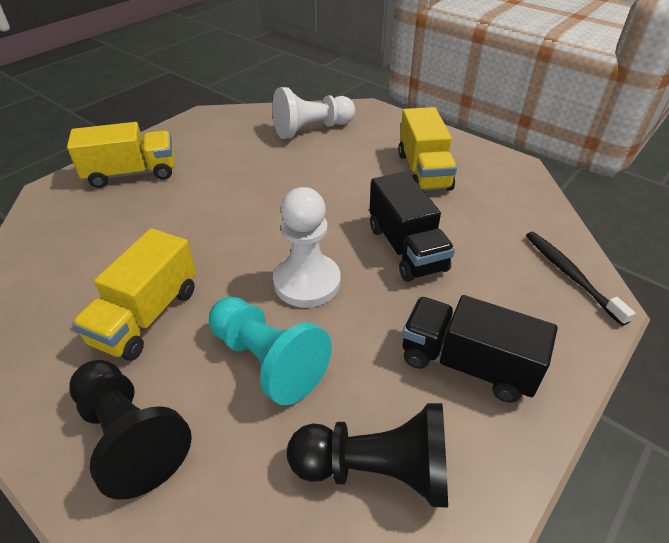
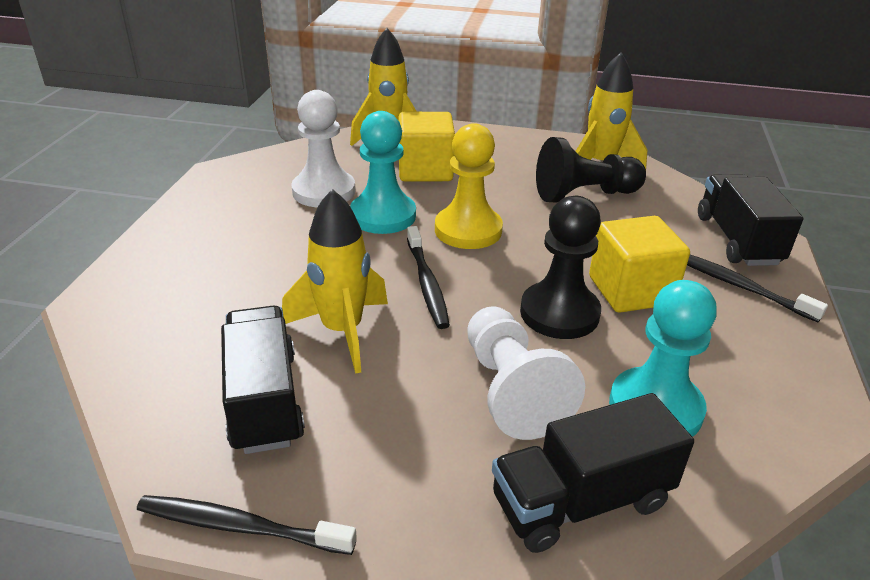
black toothbrush: [526,232,635,326] = 1 -> [137,495,357,555] [407,226,450,329] [687,255,828,322] = 3
black truck: [369,171,455,282] [402,295,558,403] = 2 -> [221,305,305,454] [492,393,694,553] [698,174,803,266] = 3
turquoise pawn: [209,297,332,405] = 1 -> [350,111,416,234] [609,280,717,437] = 2
yellow cube: none = 0 -> [398,112,455,182] [589,216,690,313] = 2
yellow pawn: none = 0 -> [435,123,503,249] = 1
yellow rocket: none = 0 -> [282,189,388,374] [350,28,417,146] [575,52,647,169] = 3
yellow truck: [67,122,174,188] [72,228,196,361] [398,107,457,191] = 3 -> none = 0

